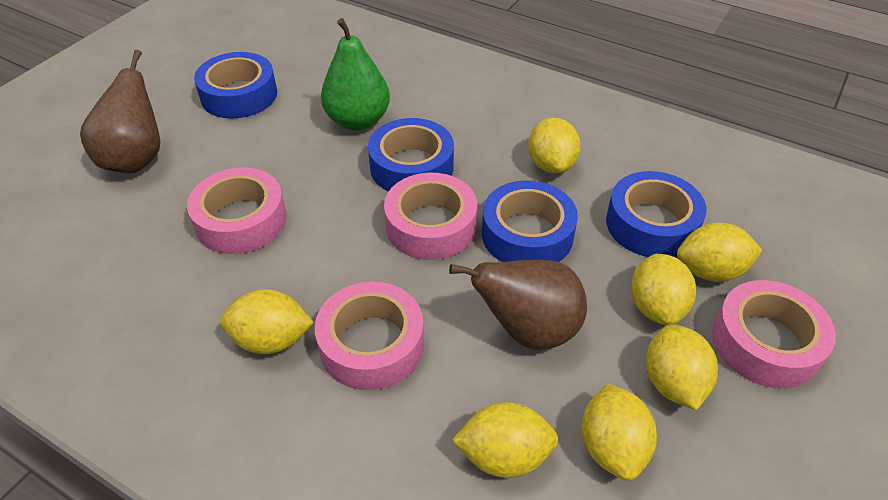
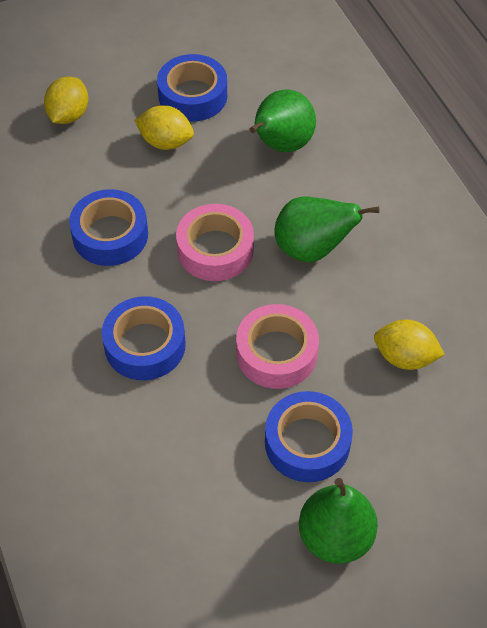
brown pear: [80,50,160,173] [449,260,587,350] = 2 -> none = 0
green pear: [321,18,390,131] = 1 -> [250,90,316,152] [274,197,379,262] [299,478,378,564] = 3
pink tape: [187,168,287,254] [315,282,424,390] [384,173,477,260] [712,280,836,388] = 4 -> [176,204,254,281] [236,304,319,389] = 2
yellow lemon: [220,289,314,354] [452,402,558,478] [528,118,581,174] [582,384,657,481] [631,254,696,325] [646,324,718,410] [677,222,762,282] = 7 -> [44,77,88,124] [134,105,194,150] [374,320,445,370] = 3

